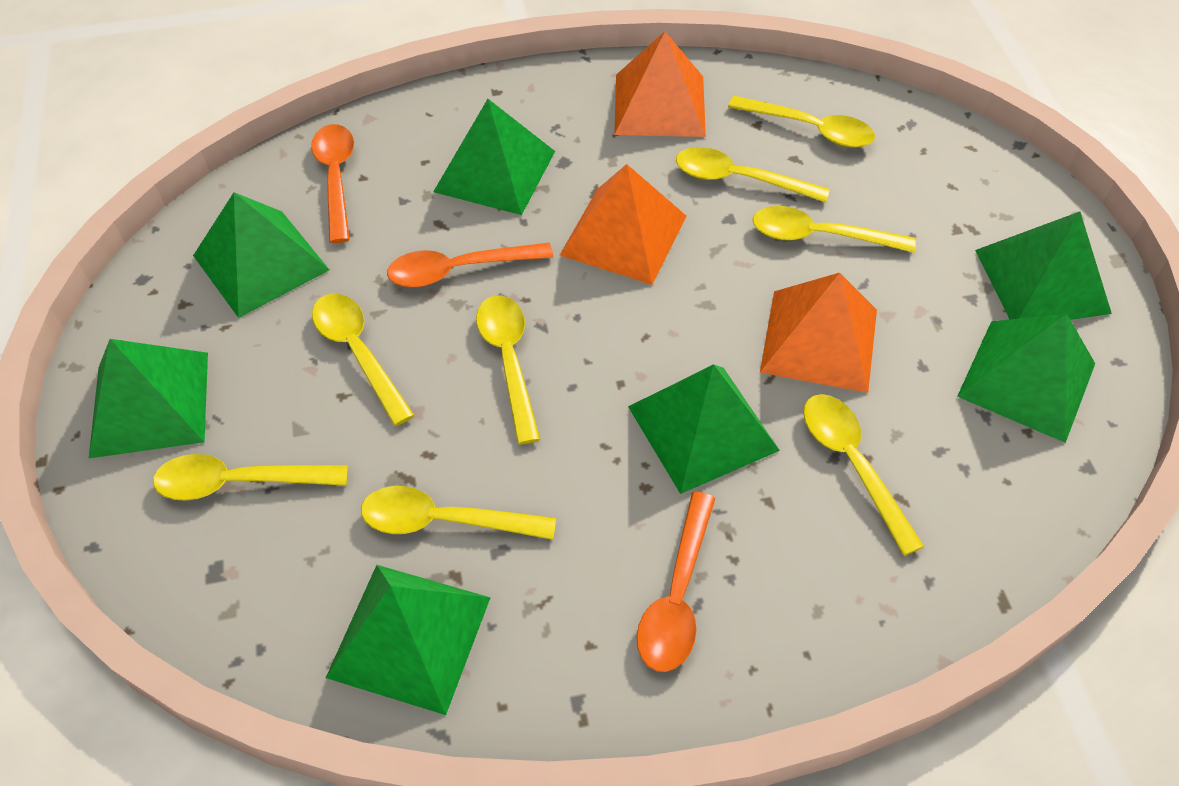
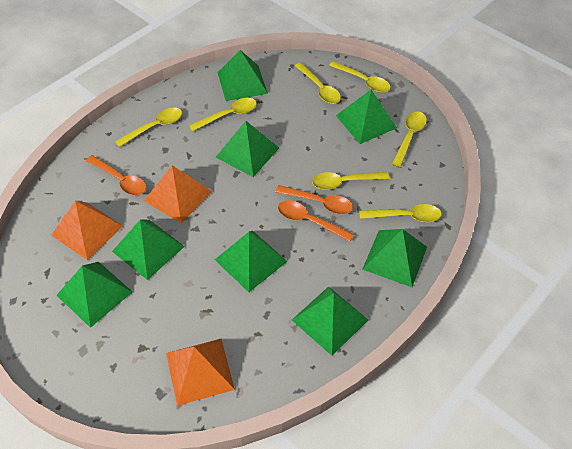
green pyramid: [89,339,208,458] [193,192,329,318] [326,565,491,715] [433,99,555,215] [628,364,780,494] [957,314,1095,443] [975,211,1112,320] = 7 -> [56,262,133,328] [112,219,185,280] [215,231,288,292] [216,121,279,177] [217,50,268,101] [292,286,368,356] [336,90,397,144] [362,229,427,287] = 8
yellow spoon: [153,454,348,501] [312,294,415,426] [361,486,556,540] [476,295,540,445] [676,147,830,203] [728,96,875,148] [752,206,916,253] [803,394,924,556] = 8 -> [115,108,182,147] [189,98,257,132] [295,62,341,104] [312,172,389,190] [329,61,390,93] [359,204,441,222] [392,112,427,167] = 7

